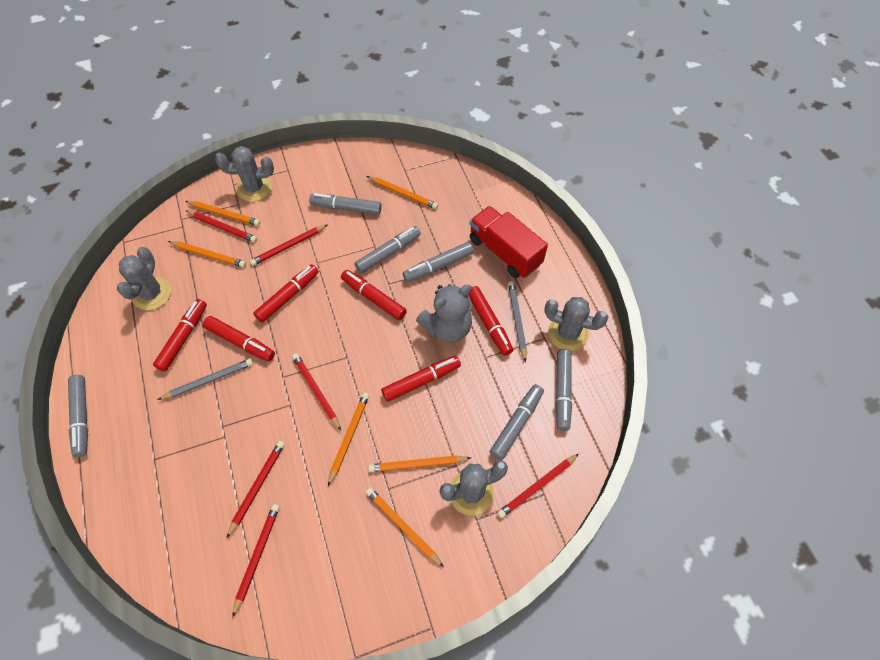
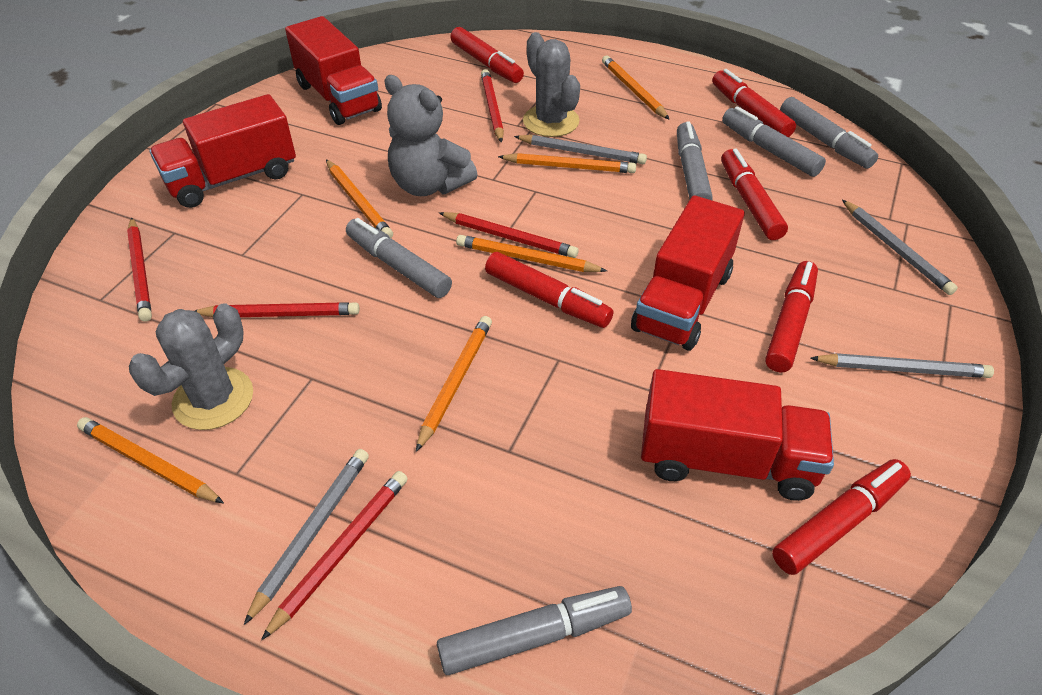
grey cactus: [117,247,171,310] [215,146,274,202] [440,460,508,516] [544,297,608,351] = 4 -> [129,304,253,430] [523,32,580,137] = 2
grey marker: [68,375,88,458] [309,193,382,215] [354,226,421,274] [403,242,474,282] [490,384,544,460] [555,349,572,431] = 6 -> [346,218,452,298] [437,586,632,675] [677,121,713,200] [722,106,826,177] [780,97,878,169] = 5
grey pencil: [158,359,253,400] [508,281,527,363] = 2 -> [244,449,369,625] [514,135,647,164] [810,353,994,378] [842,200,958,295] = 4
red pencil: [186,211,257,243] [227,441,285,538] [232,504,280,618] [250,224,328,266] [292,353,341,430] [497,454,579,518] = 6 -> [127,218,152,322] [195,302,360,317] [261,471,408,641] [439,212,579,258] [481,69,504,143] = 5
red truck: [470,206,548,278] = 1 -> [149,94,296,208] [285,16,382,125] [631,195,745,350] [641,369,834,501] = 4

